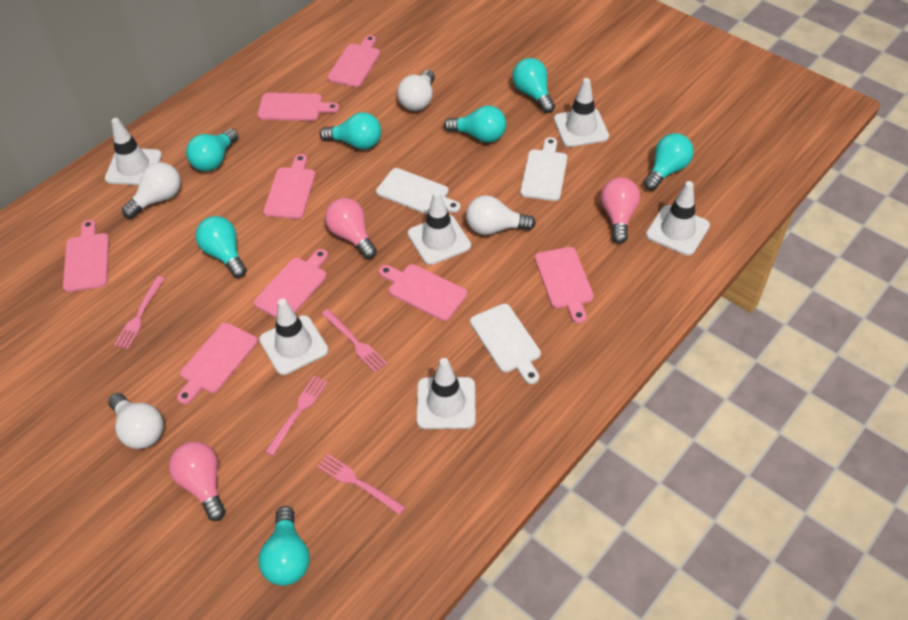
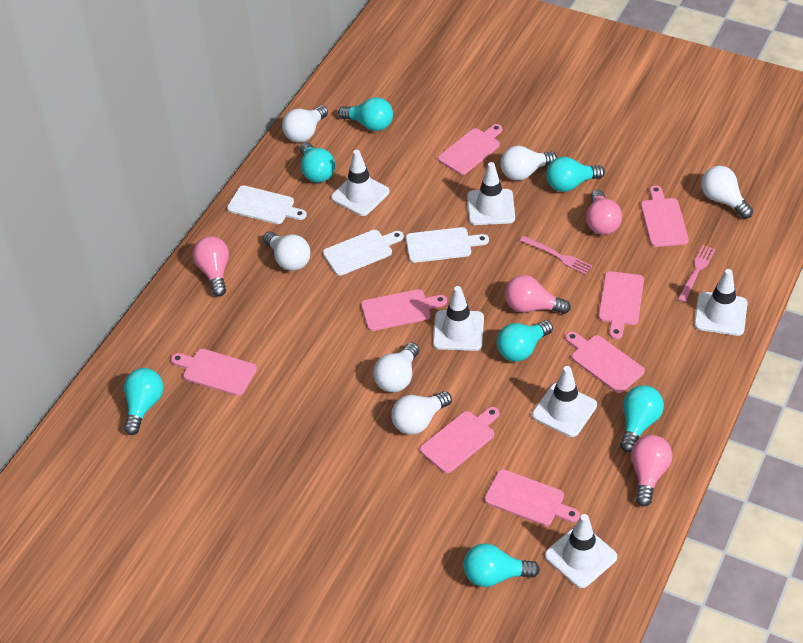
pink fork: [114,276,165,349] [265,376,328,456] [317,454,406,515] [322,309,387,372] = 4 -> [520,236,592,275] [678,245,715,302] = 2
pink light bulb: [169,441,226,521] [325,198,377,259] [601,177,640,244] = 3 -> [192,236,229,297] [505,275,571,314] [586,189,622,235] [631,435,672,507] = 4
white light bulb: [108,393,164,449] [122,162,181,219] [397,70,435,111] [466,195,536,235] = 4 -> [263,231,310,271] [282,105,328,143] [373,342,419,392] [391,391,452,435] [500,146,557,181] [701,166,753,219] = 6

